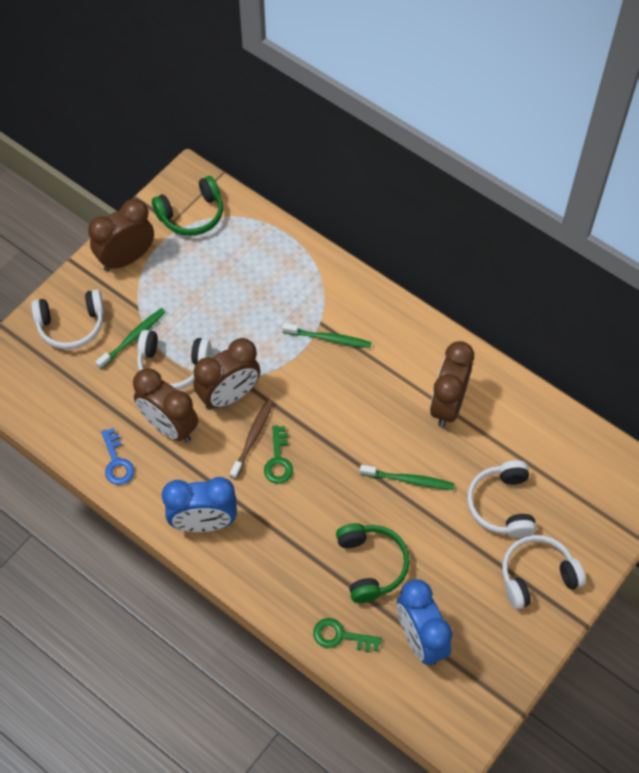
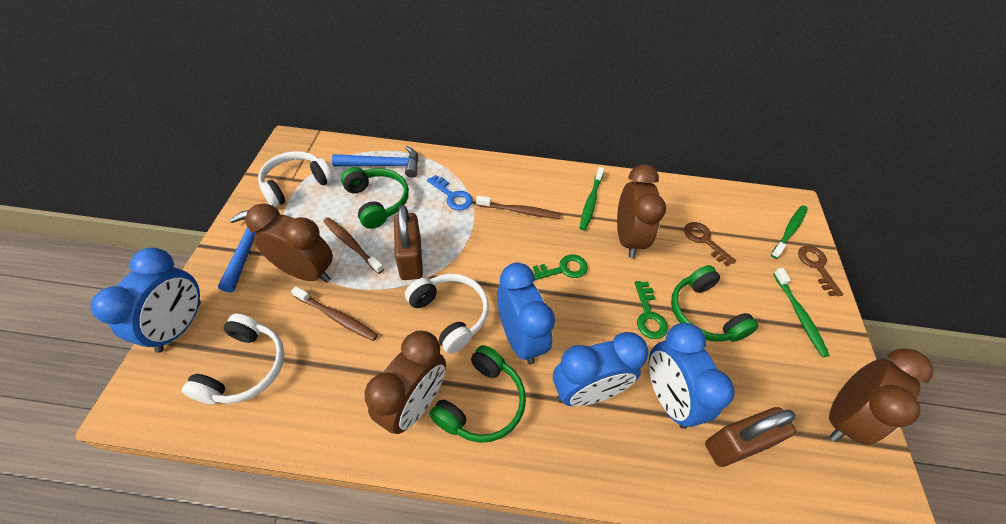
blue clock: [162,477,237,532] [397,579,452,666] = 2 -> [91,247,201,353] [497,263,555,365] [553,332,649,406] [649,323,735,429] = 4
blue hammer: none = 0 -> [218,210,280,292] [332,146,418,178] = 2
brown key: none = 0 -> [684,222,736,266] [798,246,843,296] = 2
brown padlock: none = 0 -> [394,205,423,280] [705,407,796,467] = 2
brown toothbrush: [230,399,274,479] = 1 -> [291,286,378,341] [323,217,384,274] [476,196,561,219] = 3
green headphones: [152,176,223,236] [336,523,410,603] = 2 -> [341,167,409,229] [430,345,526,443] [671,265,759,342] = 3
white headphones: [31,289,104,349] [137,330,211,390] [467,460,536,538] [502,535,586,609] = 4 -> [182,314,285,404] [258,151,334,208] [405,274,489,354] = 3

